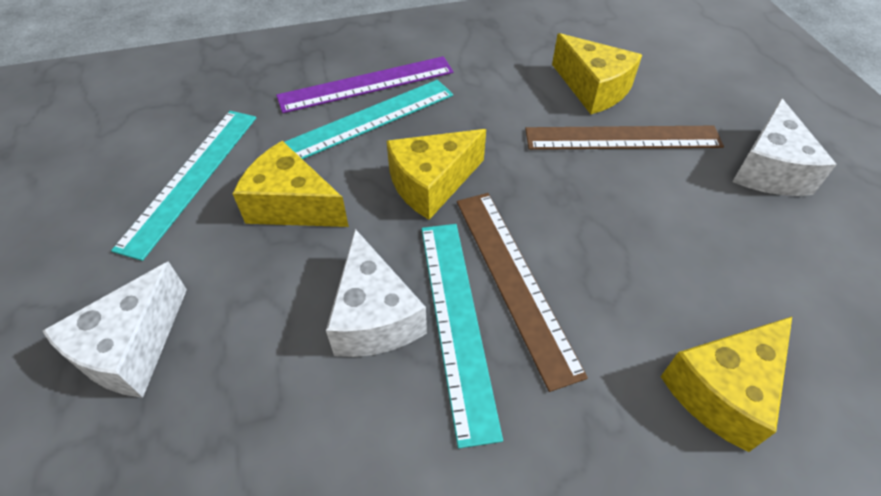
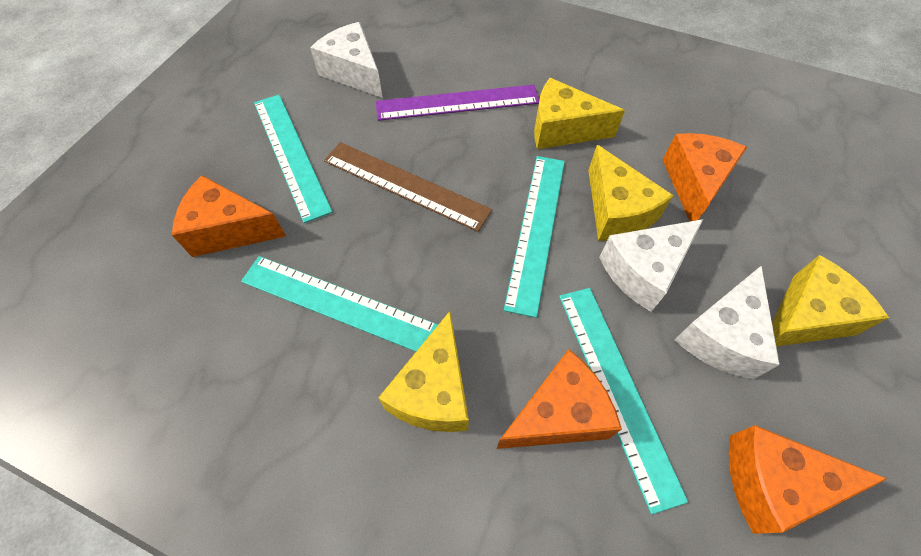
brown ruler: [457,193,588,392] [525,126,724,150] = 2 -> [324,142,492,232] = 1
orange cheese: none = 0 -> [172,175,286,257] [497,349,622,449] [662,133,747,221] [729,425,887,534] = 4
turquoise ruler: [111,111,256,261] [284,80,453,159] [422,224,503,448] = 3 -> [241,256,438,352] [254,95,333,223] [504,156,565,318] [559,288,688,514] = 4

